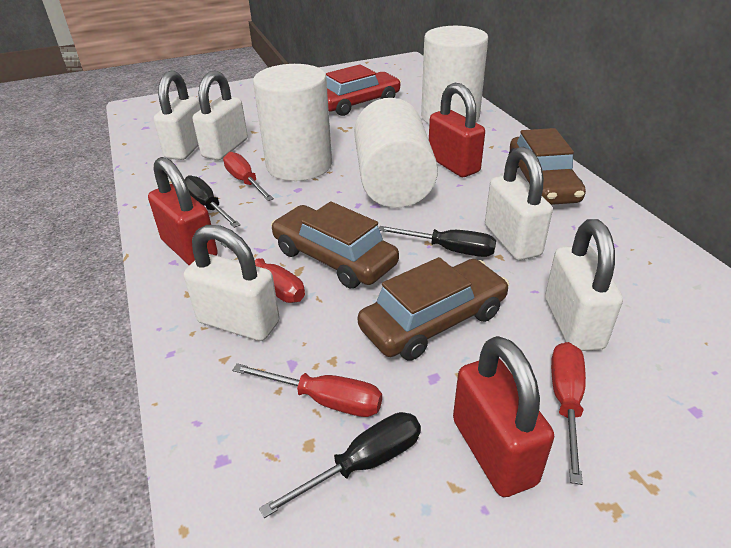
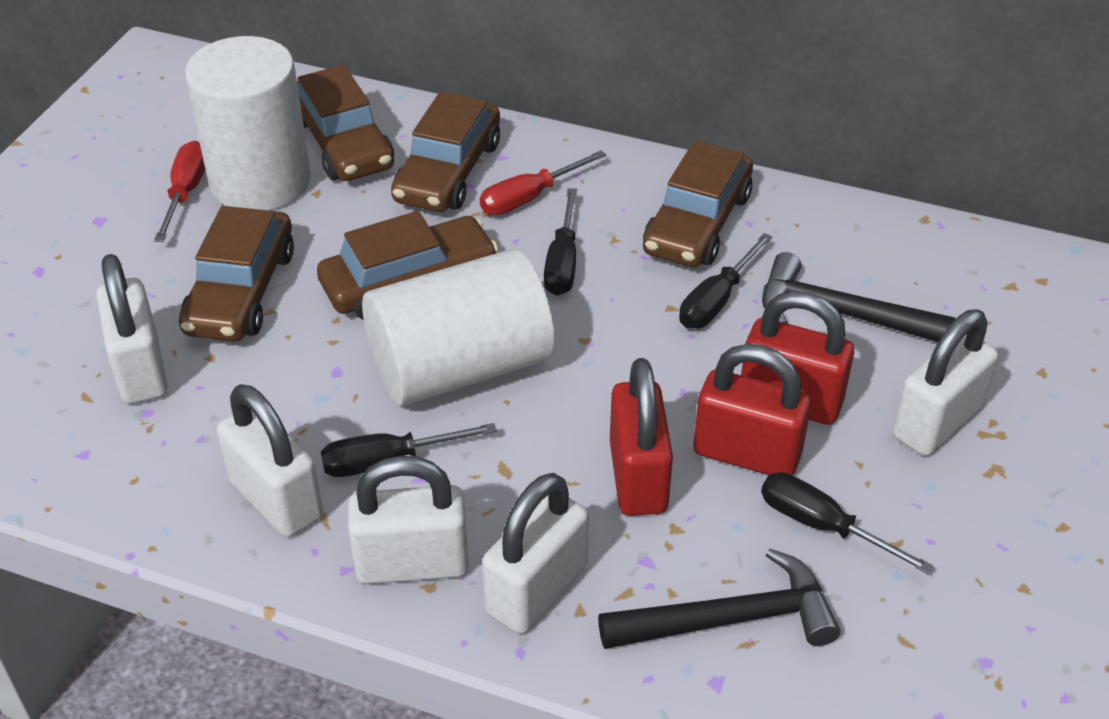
black hammer: none = 0 -> [598,549,840,649] [762,252,956,342] = 2
black screwdriver: [184,175,240,228] [259,412,421,518] [379,226,496,257] = 3 -> [321,423,497,477] [544,188,577,296] [679,233,772,329] [761,472,934,574] = 4
brown car: [271,201,399,289] [358,257,509,361] [508,128,586,205] = 3 -> [179,206,294,342] [297,65,394,181] [317,211,499,320] [391,92,500,212] [643,140,753,267] = 5
red car: [326,64,401,116] = 1 -> none = 0
red screwdriver: [221,242,305,303] [223,152,274,201] [232,363,382,417] [551,342,586,485] = 4 -> [154,141,205,242] [480,150,606,215] = 2
white cylinder: [253,64,332,181] [354,98,438,208] [421,26,488,124] = 3 -> [185,36,311,211] [362,249,555,406] = 2

